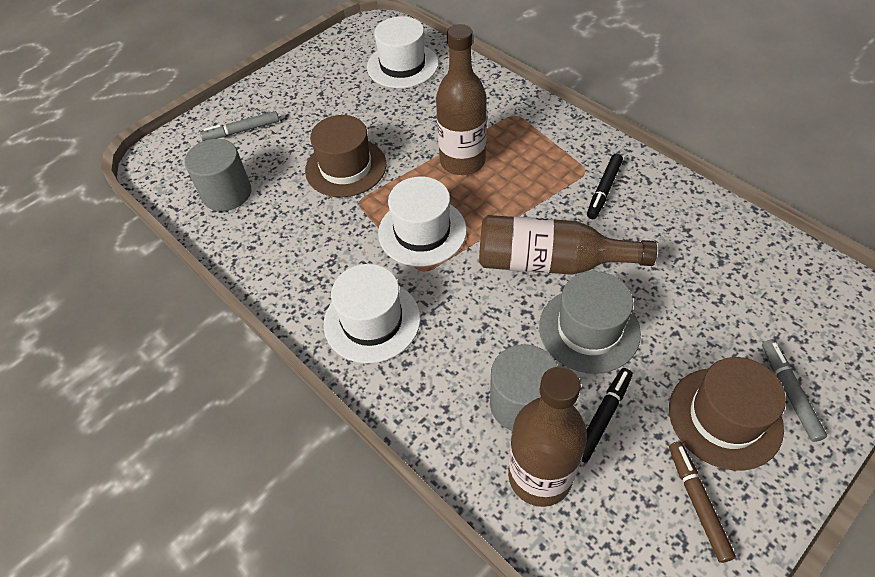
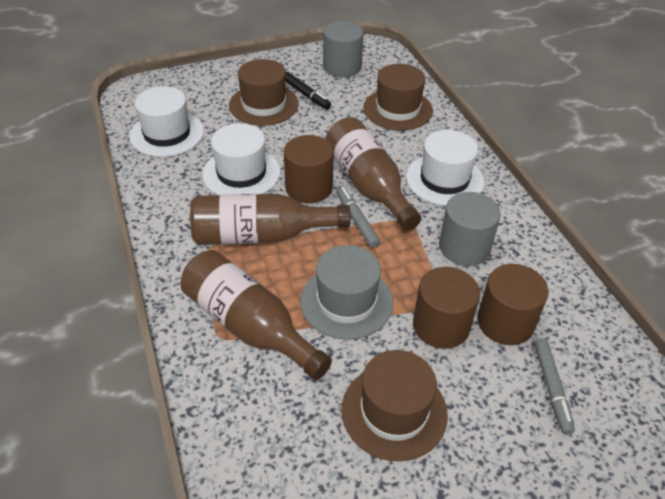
black marker: [581,368,633,462] [587,153,623,219] = 2 -> [286,72,331,110] = 1
brown cylinder: none = 0 -> [284,135,334,203] [413,267,480,349] [477,264,549,345] = 3
brown hat: [305,115,386,197] [669,357,786,470] = 2 -> [229,59,299,126] [341,350,448,461] [363,64,433,130] = 3
brown marker: [669,442,736,563] = 1 -> none = 0

